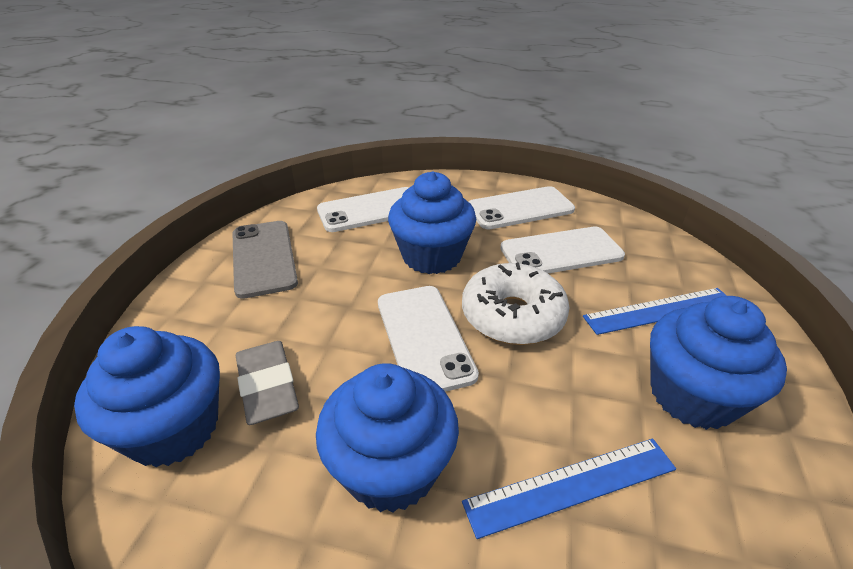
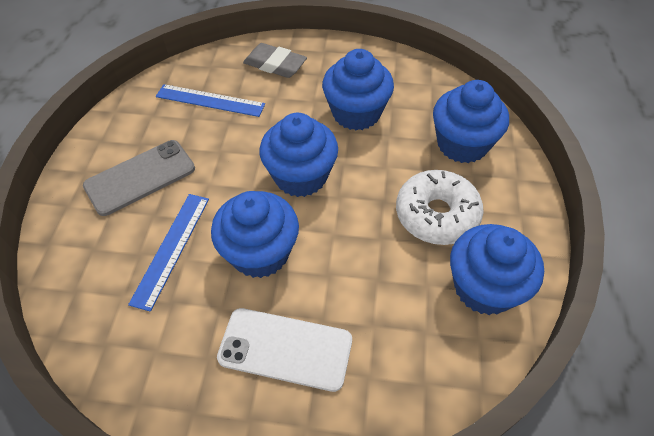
blue cupcake: [74,326,220,467] [316,363,459,513] [388,171,476,274] [650,296,787,430] = 4 -> [211,191,299,278] [259,113,338,197] [322,49,394,130] [433,80,509,163] [450,224,544,315] = 5
white phone: [317,187,409,232] [378,286,479,392] [468,186,575,229] [500,227,625,273] = 4 -> [217,308,352,392] = 1

